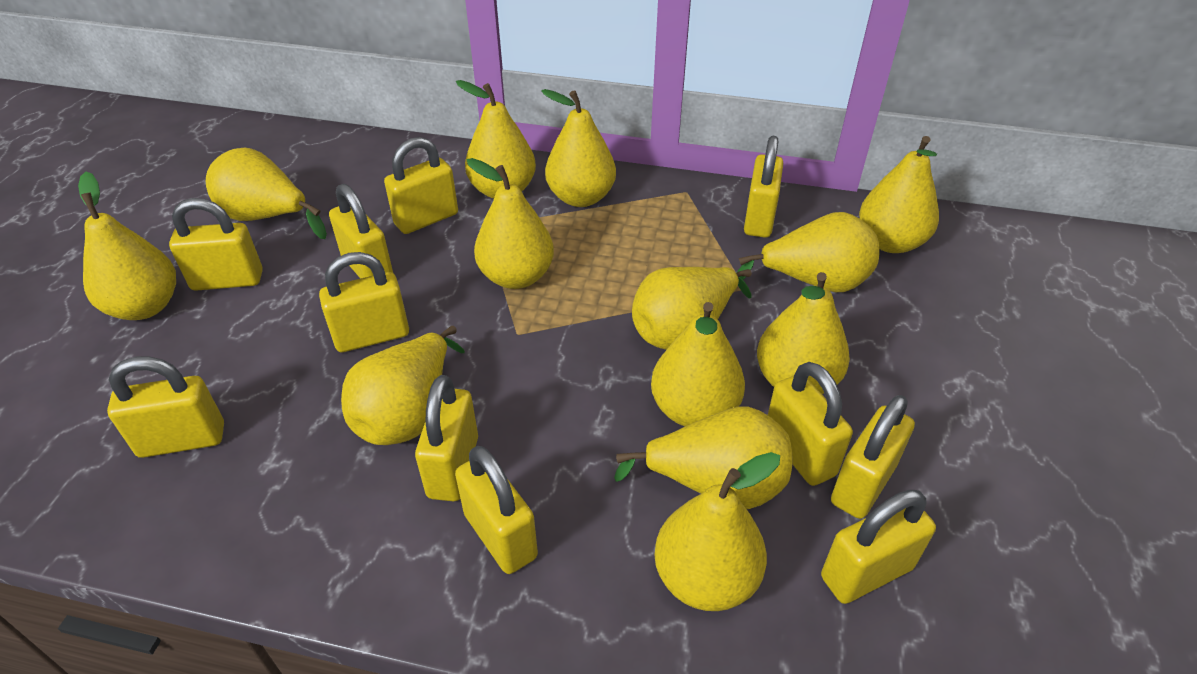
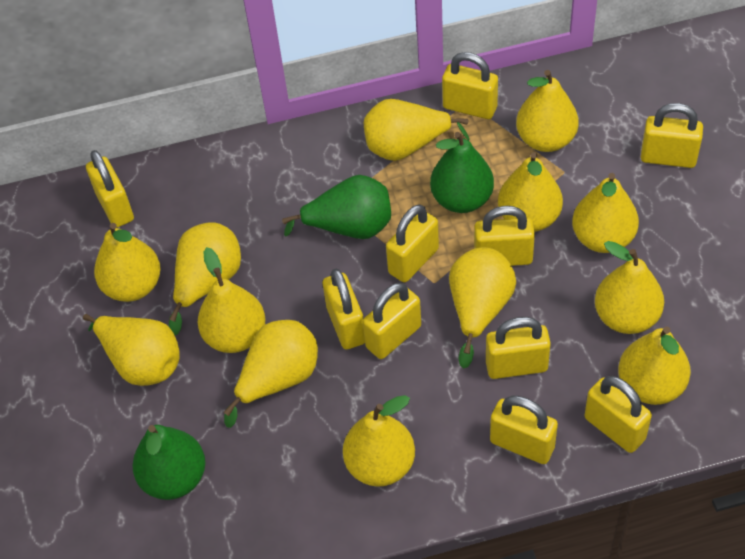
green pear: none = 0 -> [132,425,205,500] [282,175,391,239] [430,132,494,213] = 3
yellow padlock: [107,356,224,458] [169,198,263,291] [319,252,409,352] [329,184,393,279] [384,137,458,234] [415,375,478,502] [455,446,538,574] [744,136,783,238] [768,362,853,486] [821,490,936,604] [831,395,915,519] = 11 -> [86,150,134,228] [323,269,365,350] [363,283,421,359] [386,204,439,283] [442,52,498,119] [474,206,535,266] [486,317,551,379] [490,395,558,464] [585,376,652,453] [641,103,703,168] = 10

